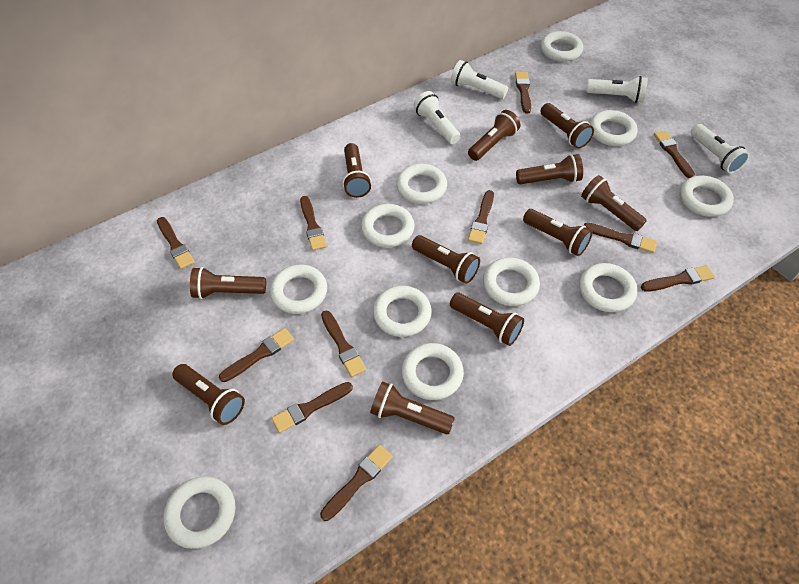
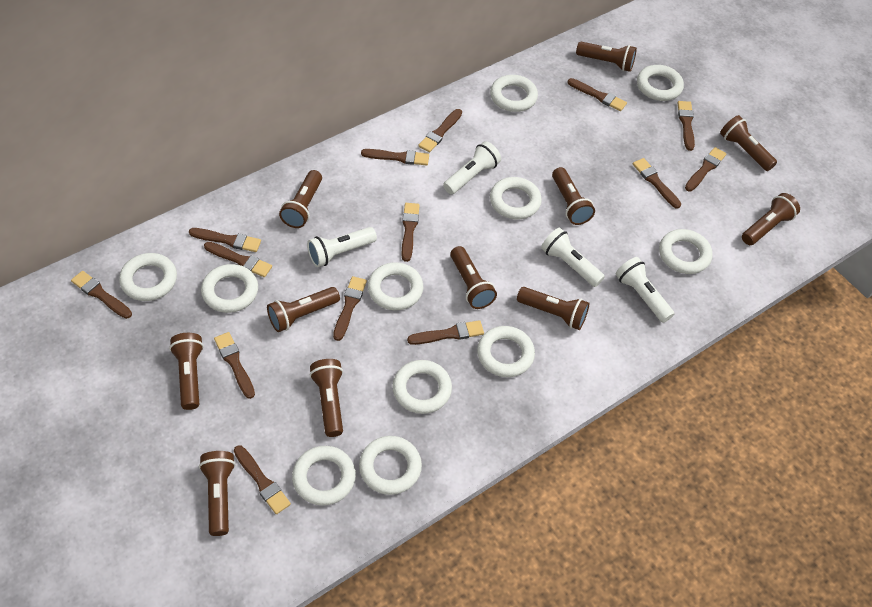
brown brush: [157,217,195,269] [219,328,294,382] [271,382,353,433] [300,196,327,251] [320,444,393,521] [321,311,366,377] [468,190,494,244] [515,72,531,114] [584,223,657,253] [641,265,715,292] [654,131,695,178] = 11 -> [71,271,132,319] [189,228,261,252] [204,242,272,277] [214,332,255,399] [234,445,291,514] [333,276,367,341] [361,149,429,166] [402,203,420,262] [407,320,484,345] [418,109,462,152] [568,78,627,111] [633,158,681,209] [678,101,695,151] [685,147,726,191] = 14

